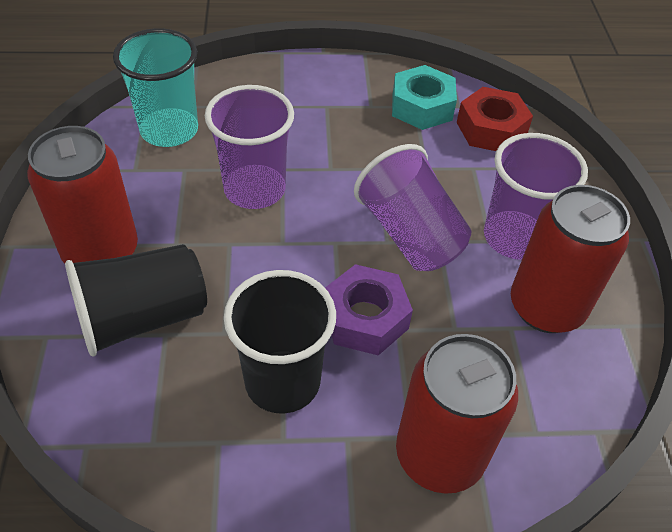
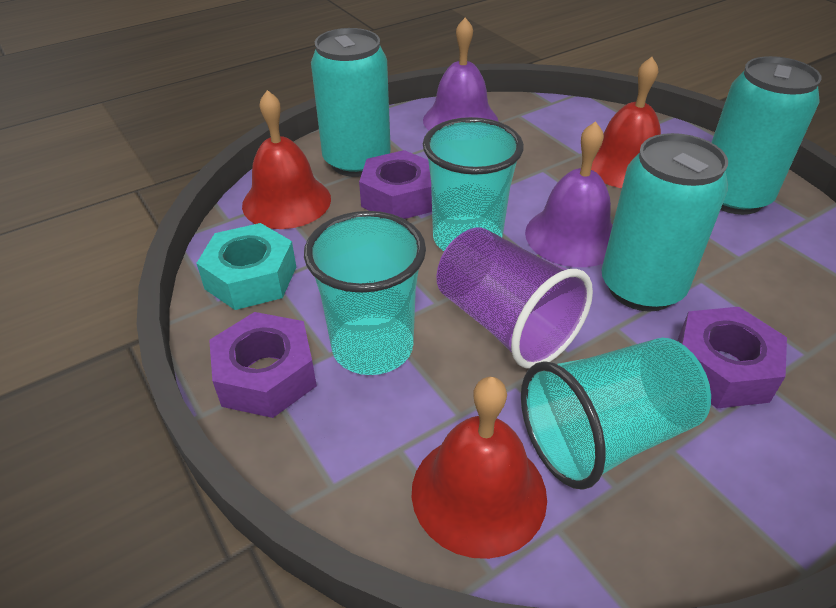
black cup: [65,244,207,356] [224,270,336,414] = 2 -> none = 0
purple bell: none = 0 -> [423,17,499,131] [525,121,613,267] = 2
purple cup: [205,85,294,209] [354,144,472,271] [484,133,588,260] = 3 -> [436,227,593,369] = 1
purple nut: [325,264,413,355] = 1 -> [209,312,317,418] [359,150,432,219] [678,307,787,408] = 3
red bell: none = 0 -> [242,90,331,229] [412,377,547,559] [591,57,661,188] = 3
red can: [27,126,138,264] [396,334,518,494] [511,185,630,333] = 3 -> none = 0
red nut: [456,87,533,151] = 1 -> none = 0
turquoise can: none = 0 -> [311,28,391,177] [602,133,728,312] [711,56,822,215] = 3
turquoise cup: [113,28,198,147] = 1 -> [304,211,426,375] [423,117,524,251] [521,338,711,490] = 3

